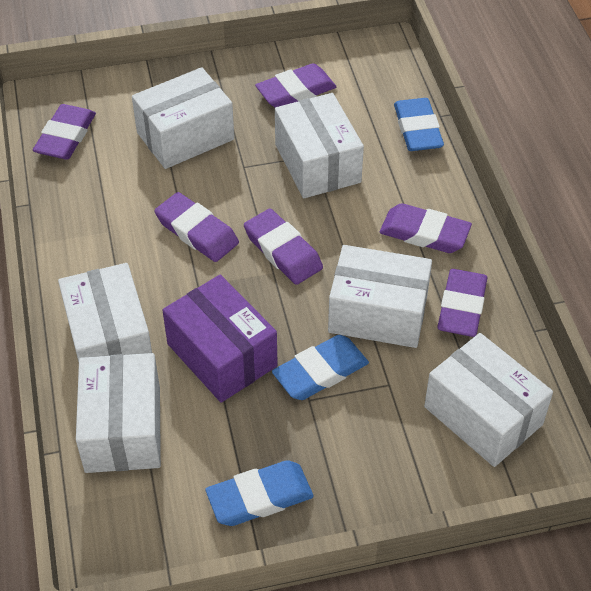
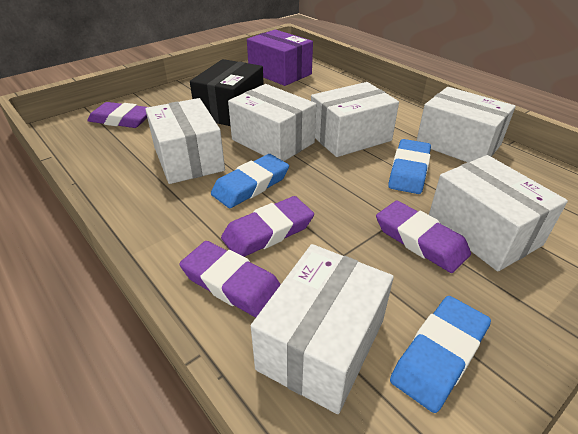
black box: none = 0 -> [190,59,264,126] = 1
purple eraser: [33,104,96,159] [154,192,239,262] [244,208,323,285] [255,63,336,107] [380,203,472,253] [437,269,487,337] = 6 -> [87,102,147,128] [179,241,281,318] [221,196,314,257] [376,201,471,273] = 4

